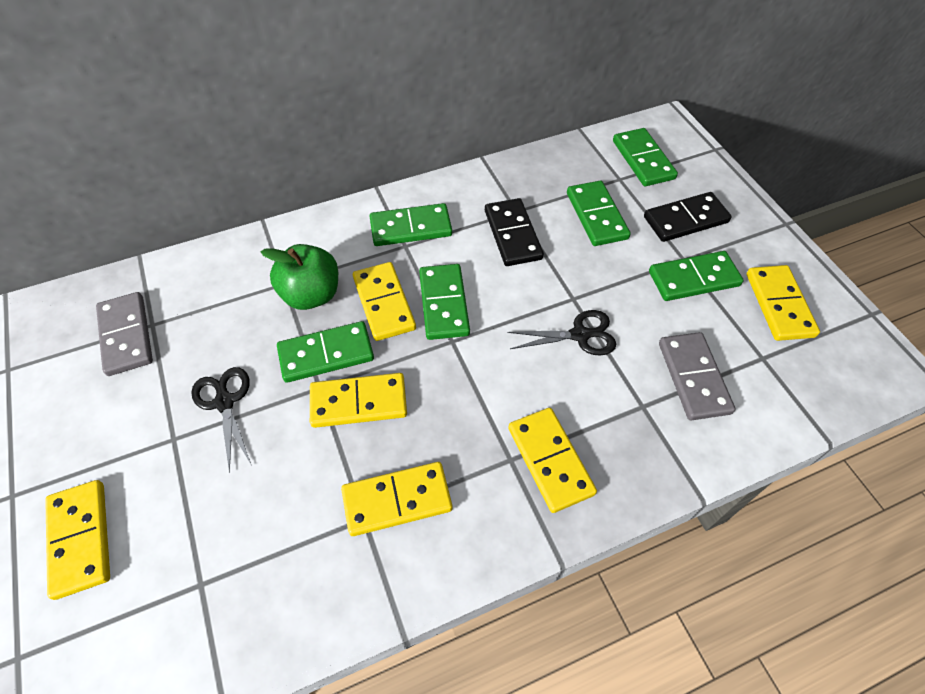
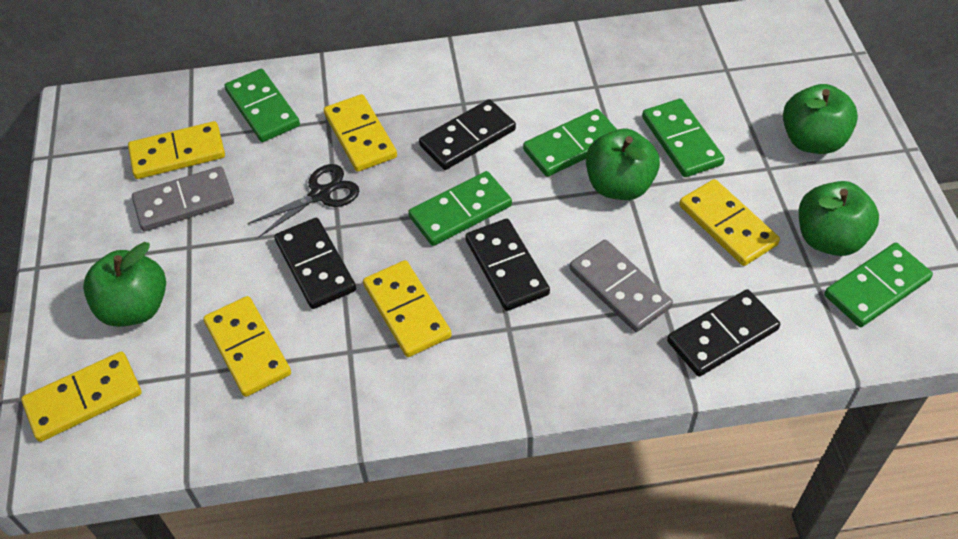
black domino: [485,198,544,266] [644,192,732,242] = 2 -> [274,218,356,309] [419,99,516,170] [465,219,550,311] [667,289,780,376] = 4
black scissors: [191,367,251,473] [507,310,616,356] = 2 -> [248,164,359,238] = 1
green apple: [261,244,338,310] = 1 -> [83,242,166,327] [586,129,660,200] [783,84,858,154] [799,181,879,256] = 4
green domino: [277,321,374,383] [370,203,452,246] [419,264,470,340] [567,181,631,246] [613,128,678,186] [649,251,743,301] = 6 -> [225,69,300,142] [408,171,512,246] [523,109,617,177] [642,99,725,177] [824,243,933,327] = 5

